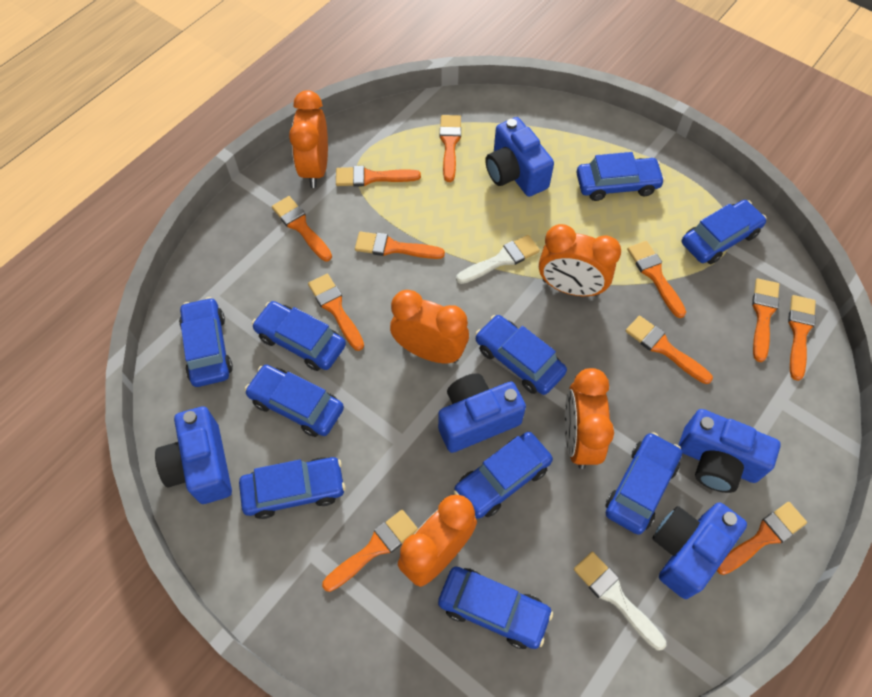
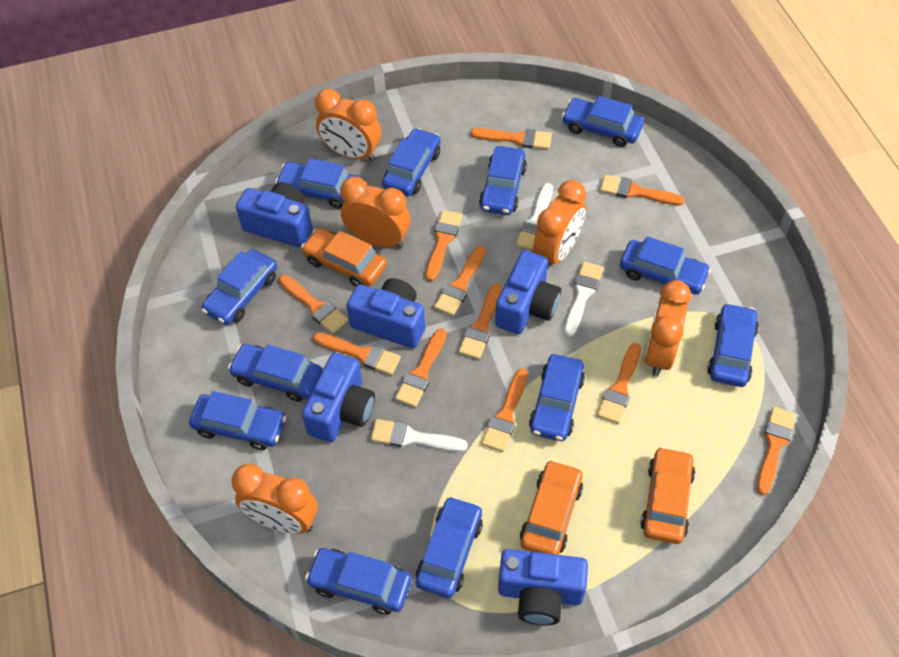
blue car: [179,297,233,387] [239,457,345,519] [245,365,344,437] [252,301,346,371] [438,567,553,649] [454,432,553,519] [475,315,567,395] [576,152,665,201] [605,432,682,535] [682,200,767,264] = 10 -> [189,391,286,450] [202,249,277,325] [228,344,323,402] [275,159,358,209] [305,548,412,615] [382,128,441,196] [416,496,483,598] [479,146,527,215] [529,354,585,441] [562,96,644,147] [620,236,711,294] [707,303,759,387] = 12
orange car: none = 0 -> [301,228,387,287] [520,460,583,555] [640,447,695,544] = 3
white brush: [456,235,540,284] [574,552,666,650] = 2 -> [371,419,468,452] [516,183,553,250] [564,261,604,337] = 3

